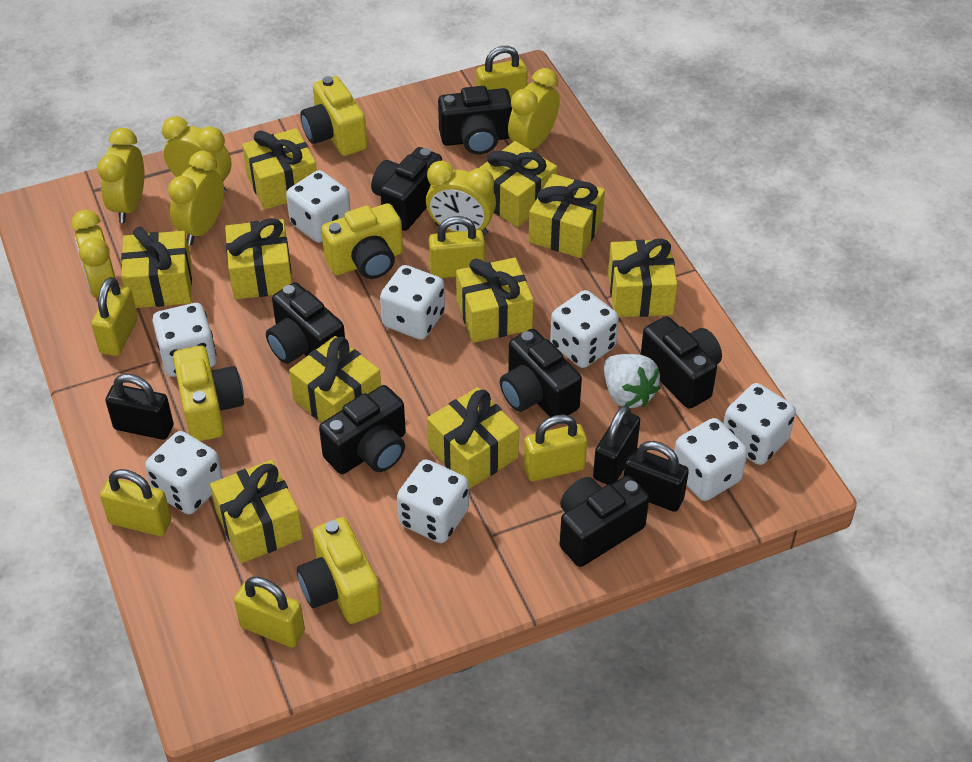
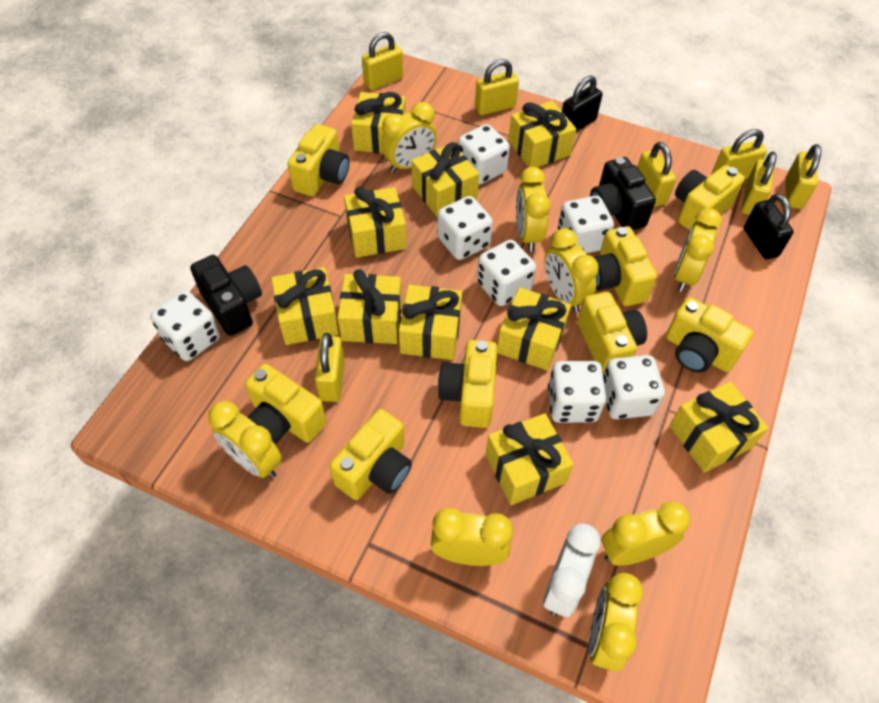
black camera: [266,282,345,364] [319,385,406,474] [371,147,442,231] [438,86,512,154] [500,329,582,417] [560,476,649,567] [641,316,722,409] = 7 -> [190,255,262,336] [590,157,656,230] = 2
black padlock: [105,374,173,440] [593,405,640,485] [624,441,689,512] = 3 -> [562,76,602,132] [744,193,794,259] = 2
white clock: none = 0 -> [543,524,601,617] = 1
white dice: [145,431,223,514] [152,303,216,377] [286,170,351,243] [380,265,445,340] [397,459,469,543] [550,290,619,368] [674,418,748,501] [723,383,796,465] = 8 -> [150,290,220,361] [437,196,493,260] [458,124,510,185] [477,240,536,306] [548,361,606,423] [558,196,614,254] [603,355,665,419] = 7
white strawberry: [604,354,661,408] = 1 -> none = 0
yellow camera: [173,346,244,441] [297,517,381,624] [300,76,367,156] [321,203,403,279] = 4 -> [245,364,327,444] [288,124,349,197] [330,409,412,500] [438,340,497,428] [577,292,647,374] [593,226,657,306] [666,297,753,373] [675,165,745,231] = 8
yellow clock: [71,210,116,298] [97,128,144,223] [162,116,232,193] [168,151,224,245] [426,161,496,235] [508,68,560,149] = 6 -> [208,401,282,478] [381,102,437,173] [431,508,513,566] [516,167,551,252] [544,228,599,313] [589,573,643,672] [602,501,690,566] [674,208,722,292] = 8
yellow padlock: [92,277,138,356] [100,469,171,536] [234,577,305,648] [429,216,485,278] [476,46,528,99] [524,414,587,481] = 6 -> [314,333,345,402] [362,32,403,90] [475,59,519,115] [637,142,676,207] [712,129,767,179] [741,151,777,215] [785,144,821,209] = 7

